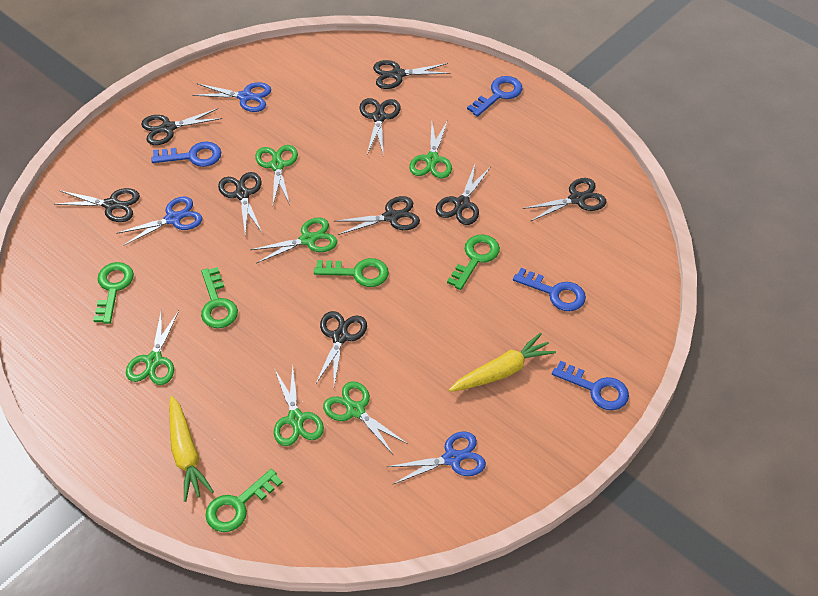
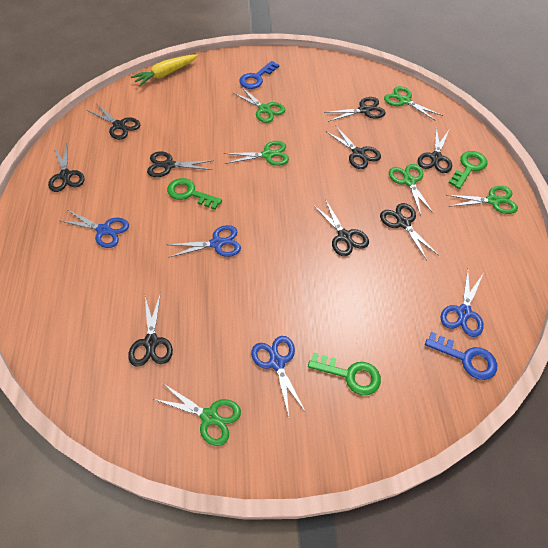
blue key: [151,142,221,167] [467,76,523,117] [513,268,586,311] [552,361,629,410] = 4 -> [239,61,279,89] [425,332,497,380] = 2
blue scissors: [116,196,202,246] [192,82,271,112] [387,432,486,485] = 3 -> [58,210,129,248] [167,225,241,258] [251,336,306,417] [441,269,484,337] = 4
green key: [93,262,134,324] [201,267,238,328] [205,469,283,532] [314,258,389,287] [447,235,500,290] = 5 -> [167,178,222,210] [308,352,381,395] [448,151,488,189] = 3
yellow carrot: [169,396,214,502] [449,333,556,392] = 2 -> [131,54,198,87] = 1

